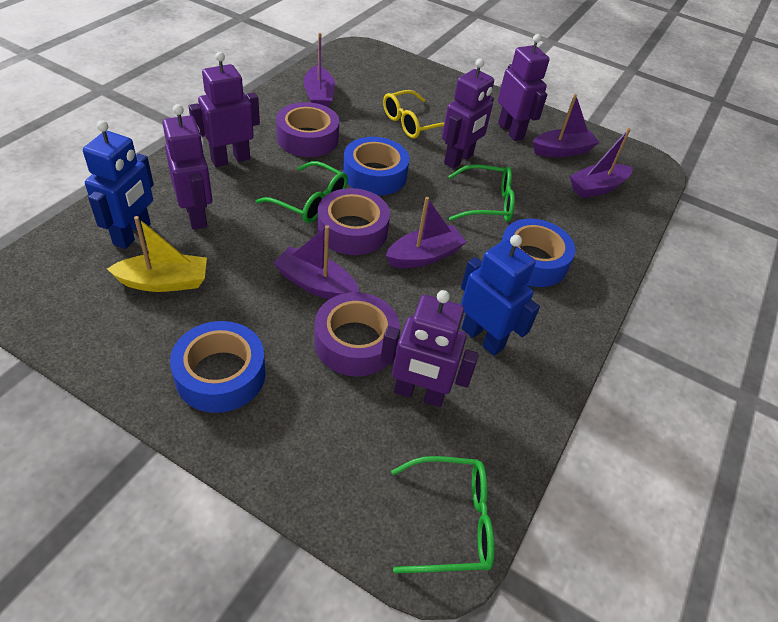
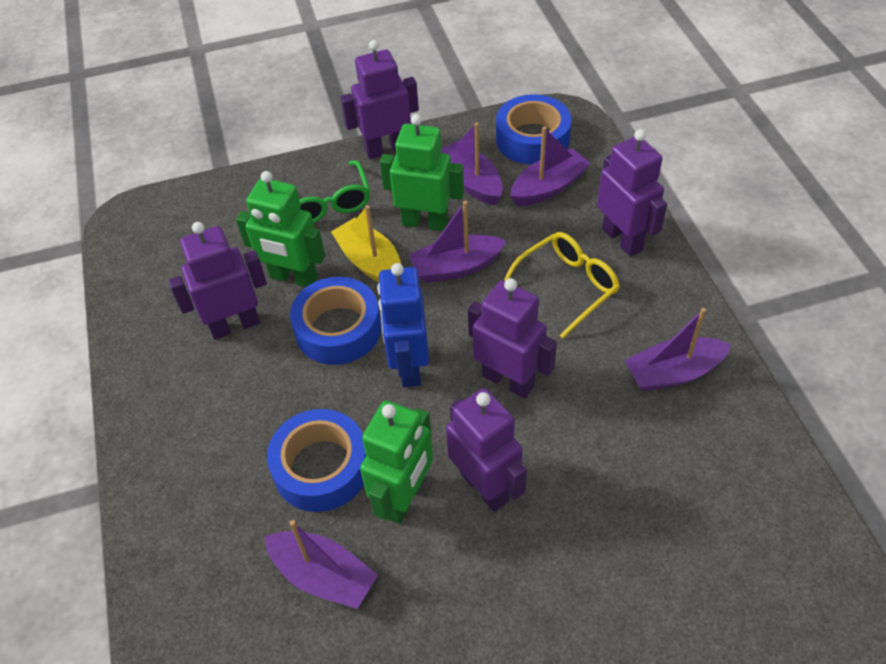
blue robot: [83,120,154,249] [461,235,540,356] = 2 -> [377,263,429,387] = 1
green glasses: [256,161,348,223] [391,456,495,573] [448,164,515,222] = 3 -> [278,160,370,223] = 1
green robot: none = 0 -> [236,171,325,287] [360,400,433,524] [380,114,464,231] = 3
purple tape: [276,102,339,157] [314,292,400,376] [317,188,390,255] = 3 -> none = 0

